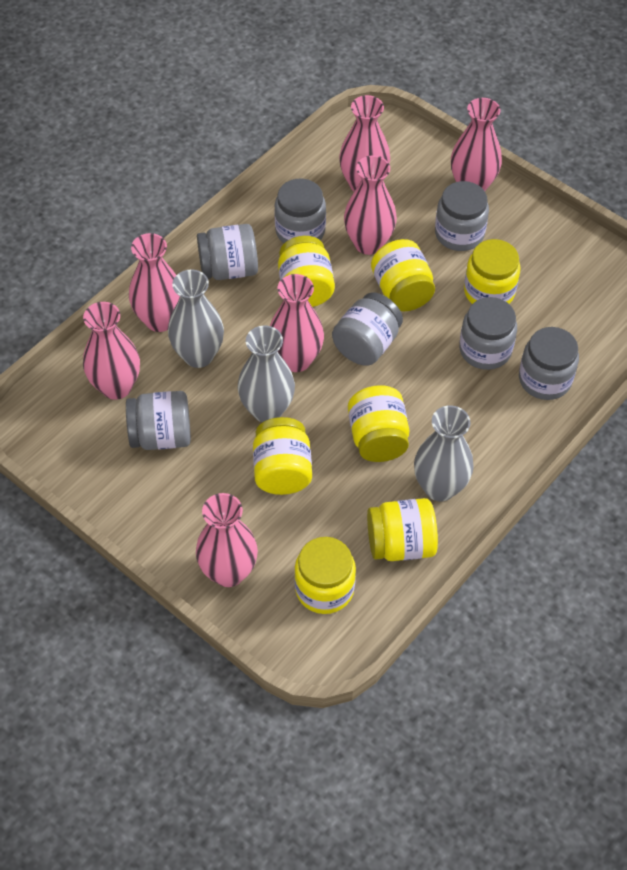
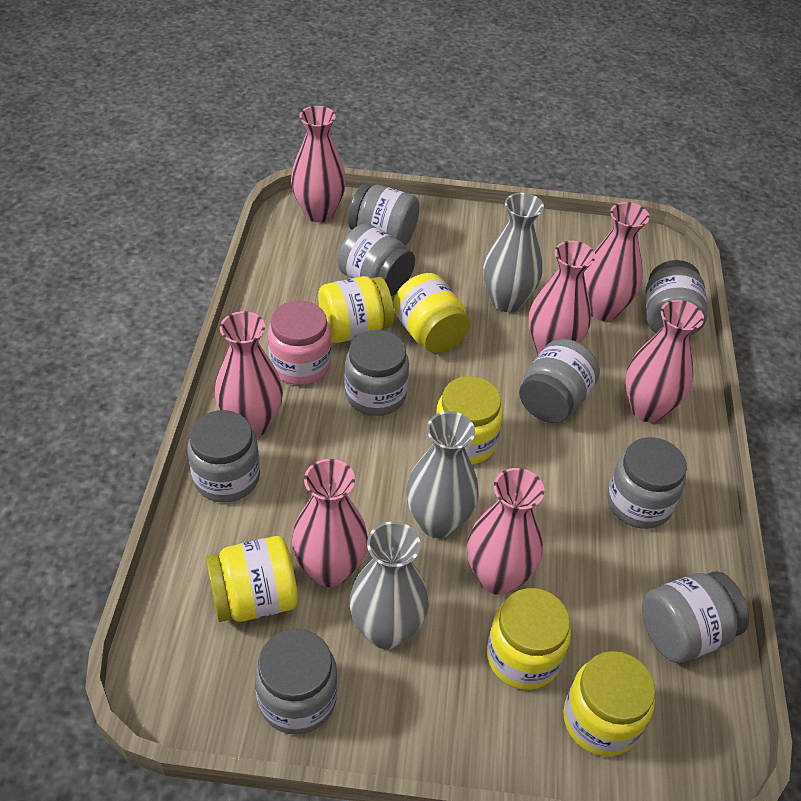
grey jar: [126,391,191,450] [197,224,258,280] [274,178,326,243] [332,292,403,365] [435,181,489,251] [459,297,517,370] [519,327,579,400] = 7 -> [187,410,260,502] [254,629,337,735] [338,223,415,296] [345,330,409,416] [348,184,420,246] [519,339,600,423] [607,437,687,529] [642,571,749,663] [646,260,708,336] = 9
pink jar: none = 0 -> [268,301,331,385] = 1
yellow jar: [253,417,312,495] [278,236,335,307] [294,537,356,614] [348,385,409,462] [367,498,438,561] [371,239,435,311] [464,239,520,304] = 7 -> [205,536,298,622] [318,276,394,343] [393,273,470,353] [436,376,503,464] [487,588,571,690] [563,651,655,757] = 6

